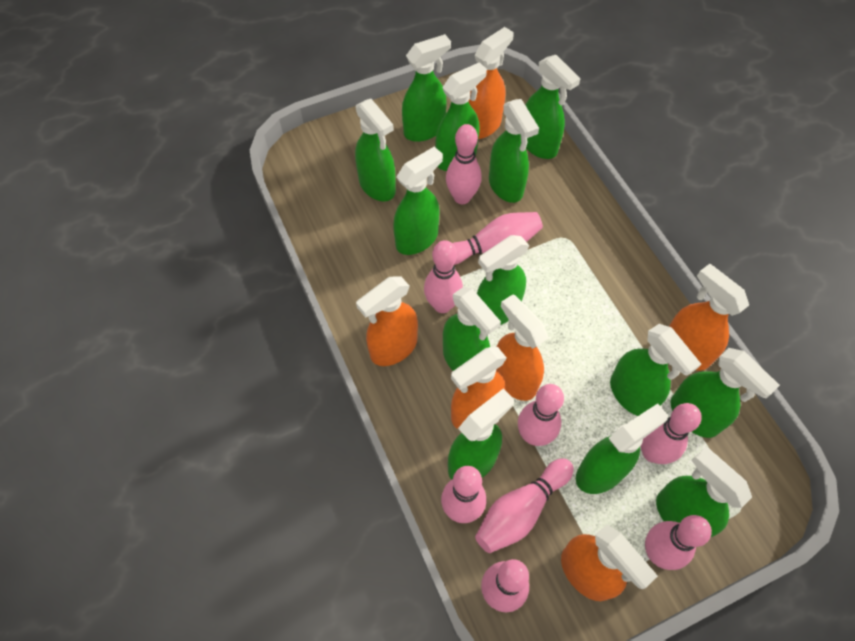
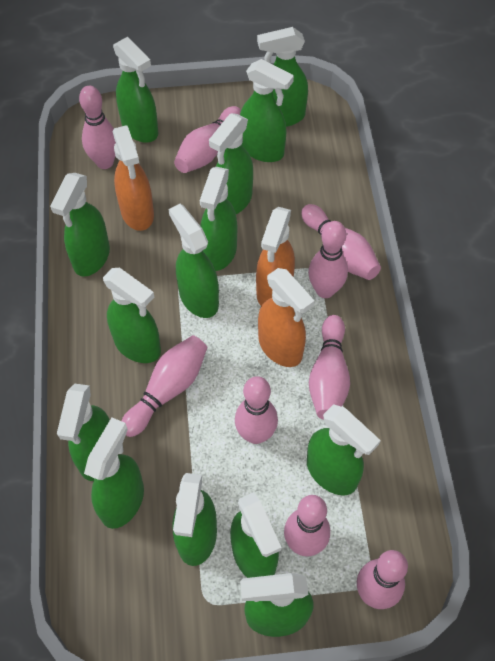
green spray bottle: [355,99,396,201] [393,147,443,255] [402,34,451,142] [435,62,487,171] [443,287,501,371] [448,388,514,480] [477,235,530,325] [489,99,539,203] [525,55,581,159] [576,403,668,494] [610,324,701,416] [656,447,752,537] [670,348,780,438] = 13 -> [50,173,110,277] [57,384,110,481] [84,418,144,529] [103,268,161,363] [113,37,158,143] [168,204,219,318] [172,473,217,566] [200,167,237,271] [209,113,253,214] [230,492,282,578] [240,59,294,162] [240,573,314,637] [257,27,308,127] [307,404,381,495] = 14
orange spray bottle: [356,276,418,366] [451,347,507,429] [468,27,514,139] [496,294,548,401] [561,525,658,601] [669,264,749,371] = 6 -> [113,125,154,231] [256,207,295,306] [258,268,315,367] = 3

